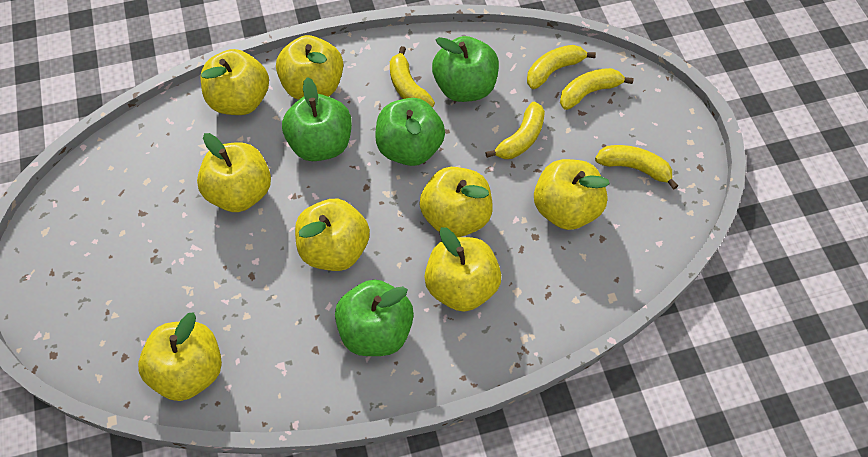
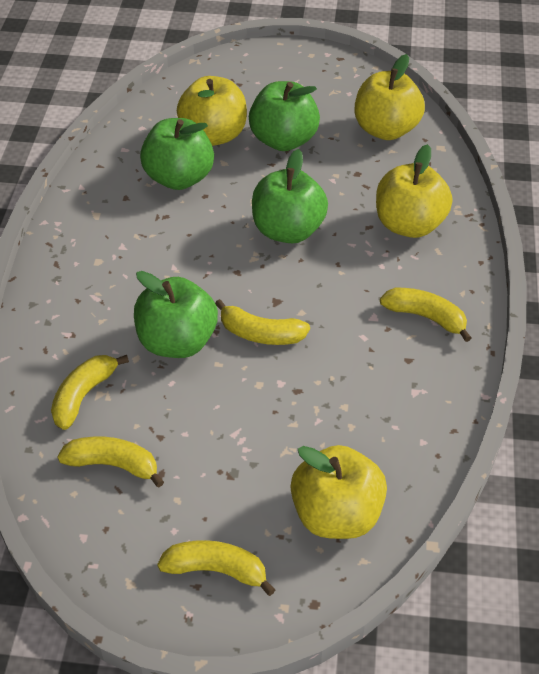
yellow apple: [138,312,222,401] [197,133,271,212] [200,49,269,115] [276,35,343,100] [295,199,370,271] [420,167,493,237] [424,227,501,312] [534,159,610,230] = 8 -> [177,76,247,146] [291,445,387,539] [355,54,425,140] [376,144,452,238] = 4

